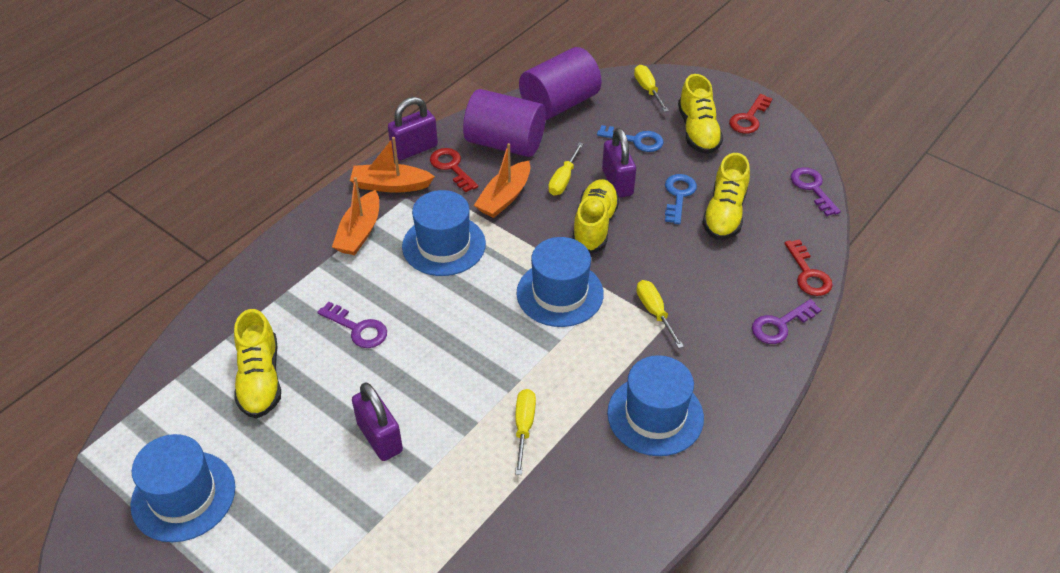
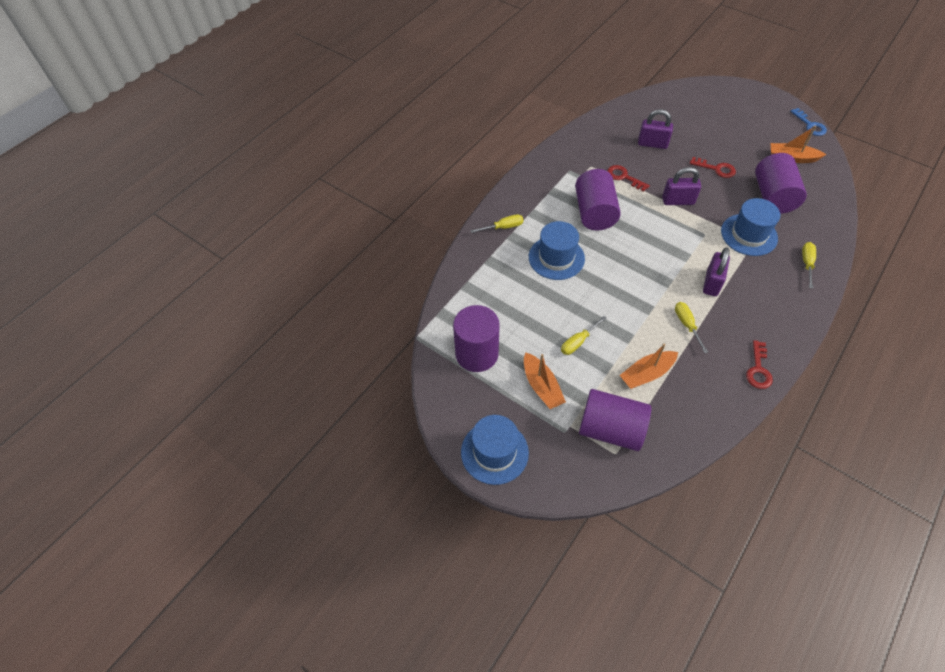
blue hat: [130,434,235,542] [402,190,486,276] [517,237,604,327] [607,355,704,456] = 4 -> [461,415,529,485] [529,221,585,280] [721,198,780,256] = 3
blue key: [597,125,663,152] [665,174,697,224] = 2 -> [790,108,827,136] = 1
purple cylinder: [463,89,546,157] [519,47,602,120] = 2 -> [453,305,500,372] [575,169,621,230] [579,389,651,451] [755,153,807,214] = 4
purple key: [317,302,387,348] [752,299,821,344] [791,167,841,216] = 3 -> none = 0
yellow shoe: [234,309,281,418] [572,179,619,253] [678,74,723,154] [702,153,750,240] = 4 -> none = 0

